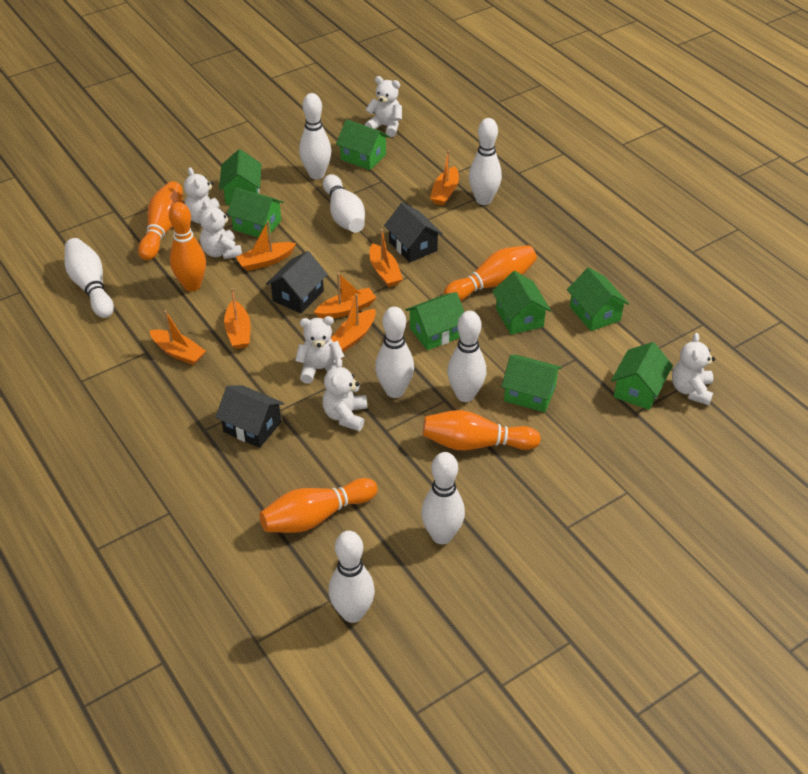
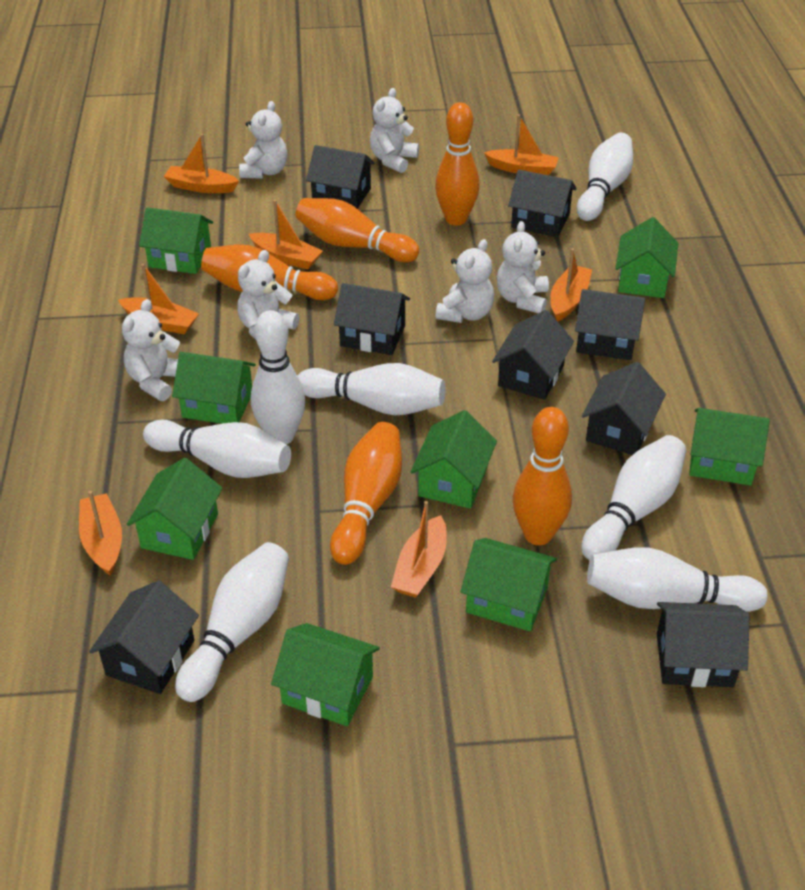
black house: [215,385,284,448] [266,251,328,313] [384,203,443,262] = 3 -> [89,581,199,694] [306,145,375,209] [334,283,410,355] [492,310,574,400] [508,170,577,237] [575,289,645,360] [582,362,666,455] [657,602,750,687] = 8
white bowling pin: [64,238,114,318] [299,93,331,179] [323,174,365,233] [329,531,375,623] [375,307,414,398] [421,452,465,544] [447,311,486,402] [469,118,502,205] = 8 -> [143,420,291,478] [175,542,289,702] [251,310,305,444] [298,363,446,415] [577,133,633,221] [581,435,686,560] [587,547,768,612] = 7

